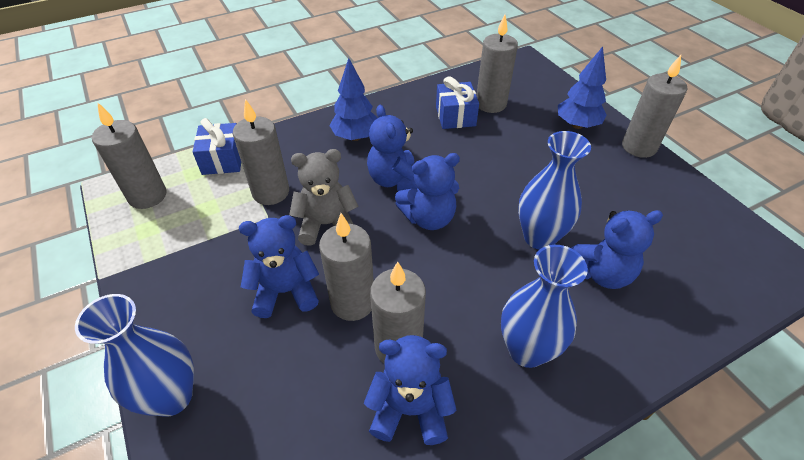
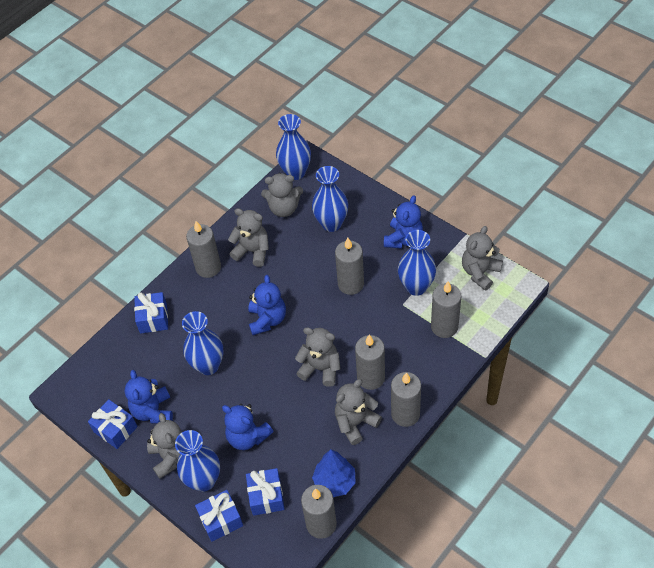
blue gift: [192,118,241,175] [436,76,479,129] = 2 -> [88,399,138,449] [134,292,168,334] [195,490,243,542] [246,468,285,516] = 4
blue teddy bear: [239,215,319,318] [364,335,456,445] [367,105,418,191] [395,153,460,230] [572,210,663,289] = 5 -> [125,370,173,423] [222,404,274,450] [248,275,286,335] [384,195,423,249] = 4
blue tree: [329,58,378,141] [558,46,607,129] = 2 -> [312,449,356,497] = 1
blue vase: [75,294,194,417] [501,245,588,368] [518,131,591,250] = 3 -> [175,430,220,492] [182,311,224,375] [276,114,311,180] [312,166,348,232] [398,230,436,296] = 5
grey teddy bear: [289,149,359,246] = 1 -> [147,413,182,479] [228,208,269,267] [261,173,303,217] [295,327,340,387] [335,379,382,445] [462,226,503,290] = 6

